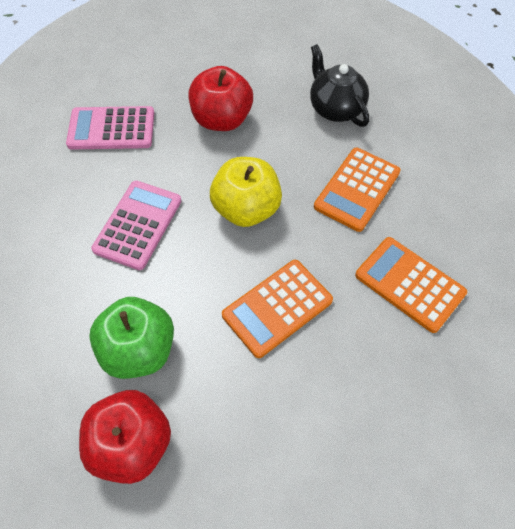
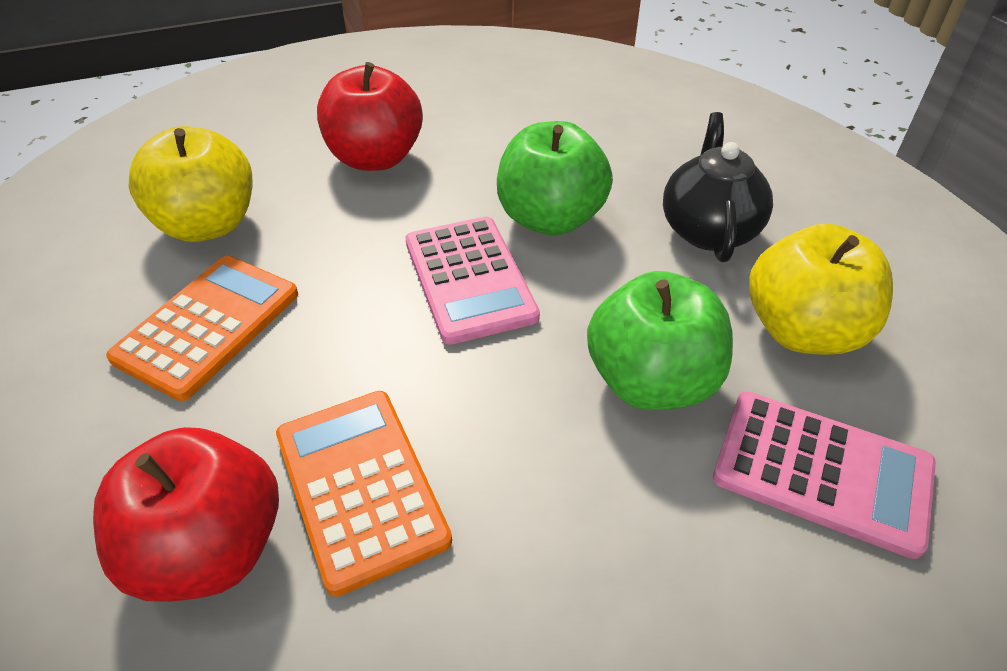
green apple: [89,297,174,379] = 1 -> [497,121,613,236] [587,271,733,410] = 2
orange calculator: [222,260,333,358] [314,148,401,232] [355,237,467,333] = 3 -> [106,256,298,401] [276,391,452,597] = 2
yellow apple: [210,157,282,227] = 1 -> [129,126,253,242] [749,224,893,355] = 2

